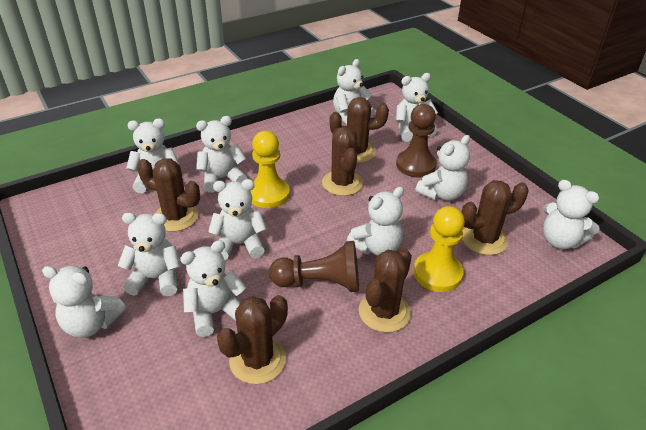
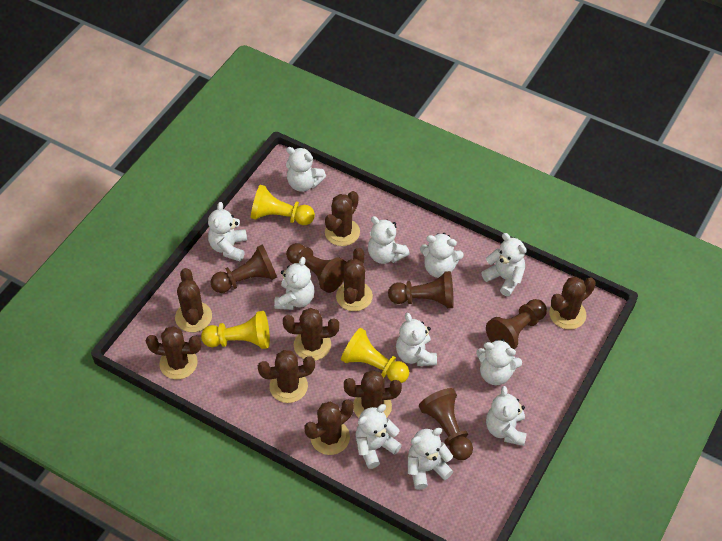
brown cactus: [137,158,200,232] [217,295,288,384] [322,127,363,196] [330,97,389,163] [359,248,412,333] [461,180,528,255] = 6 -> [146,326,201,379] [175,268,212,332] [258,350,315,403] [283,308,339,360] [304,399,354,455] [325,191,360,246] [336,248,373,311] [344,370,402,418] [549,277,596,330] = 9
brown pawn: [269,241,359,292] [396,104,437,177] = 2 -> [211,244,277,293] [286,243,347,293] [388,271,454,308] [419,388,473,460] [486,299,547,349] = 5
yellow pawn: [250,131,290,208] [414,206,465,292] = 2 -> [201,311,270,349] [251,185,315,225] [341,328,409,383] = 3

